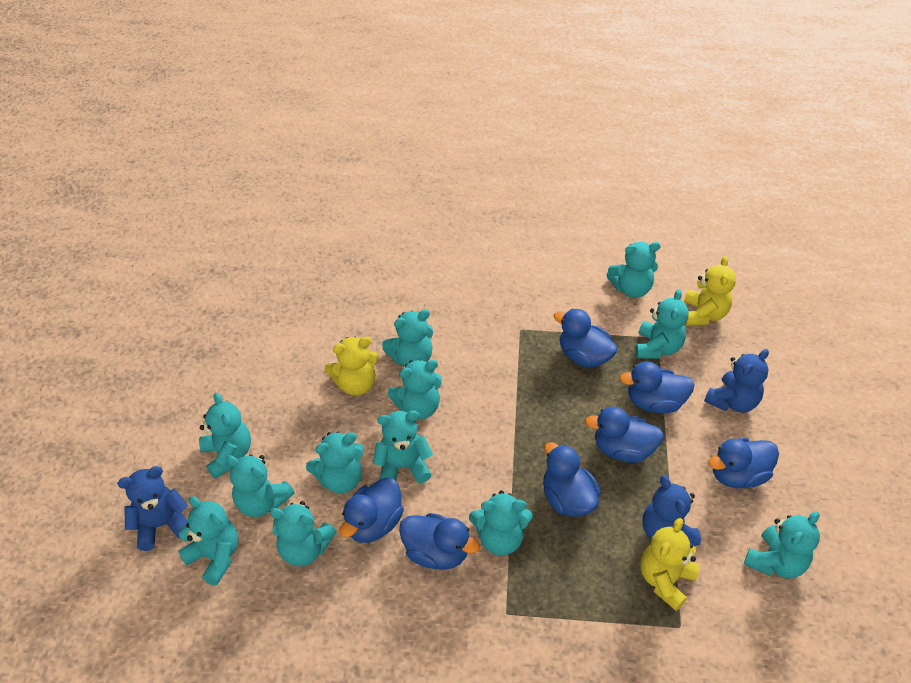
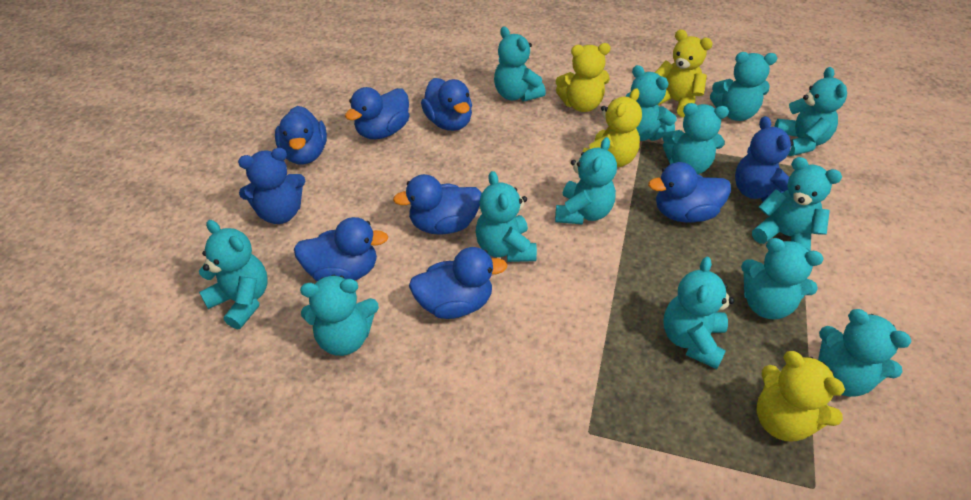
blue teddy bear: [117,466,188,551] [643,475,701,546] [704,349,769,413] = 3 -> [238,148,305,224] [735,116,794,202] = 2
turquoise teddy bear: [178,496,238,585] [199,392,251,479] [226,454,295,517] [270,501,337,566] [306,431,364,493] [373,411,433,483] [382,309,433,367] [388,360,442,419] [469,490,533,556] [607,242,661,298] [635,289,689,359] [744,511,820,579] = 12 -> [199,220,268,329] [300,275,379,356] [476,171,537,262] [494,26,546,102] [555,137,617,225] [625,65,676,141] [663,103,729,174] [664,257,735,369] [710,52,777,121] [741,238,824,319] [752,157,842,251] [774,67,847,156] [818,309,912,397] = 13
yellow teddy bear: [324,336,379,395] [641,518,699,611] [684,256,736,326] = 3 -> [556,43,611,112] [583,88,642,167] [655,29,713,117] [757,351,845,442] = 4

